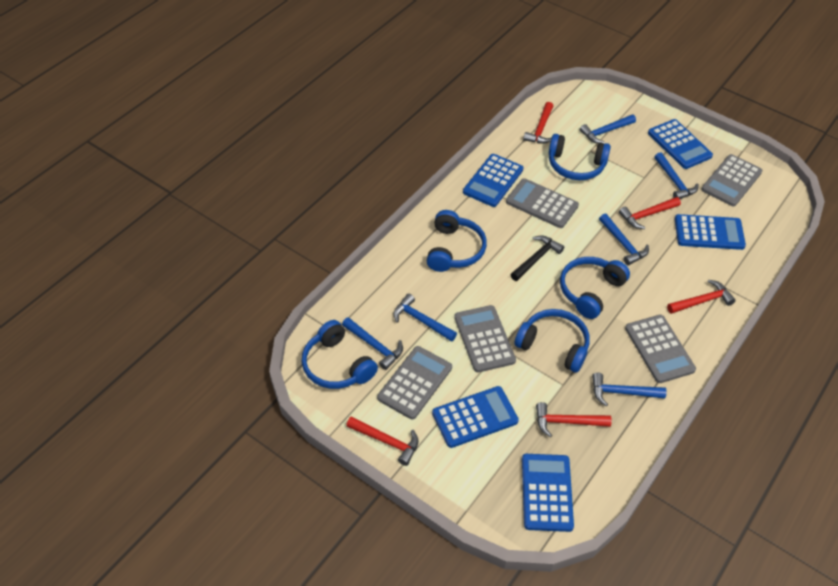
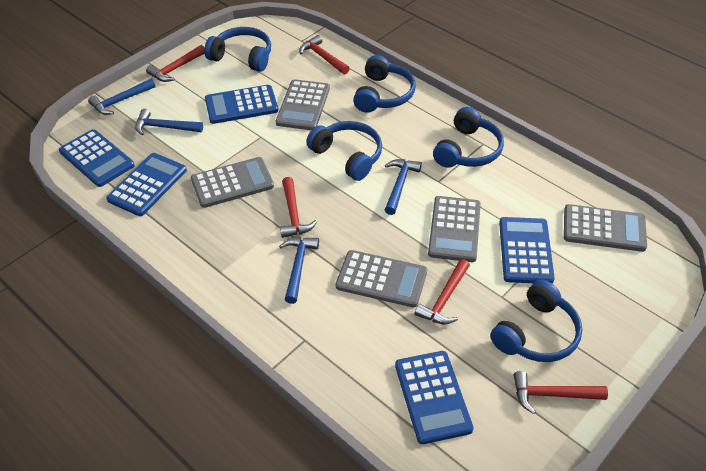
black hammer: [510,236,564,281] = 1 -> none = 0
blue hammer: [342,317,403,370] [393,294,457,342] [580,115,636,144] [592,372,667,406] [599,214,649,265] [654,152,699,199] = 6 -> [88,78,156,115] [135,109,203,135] [279,237,319,304] [385,159,422,215] = 4

